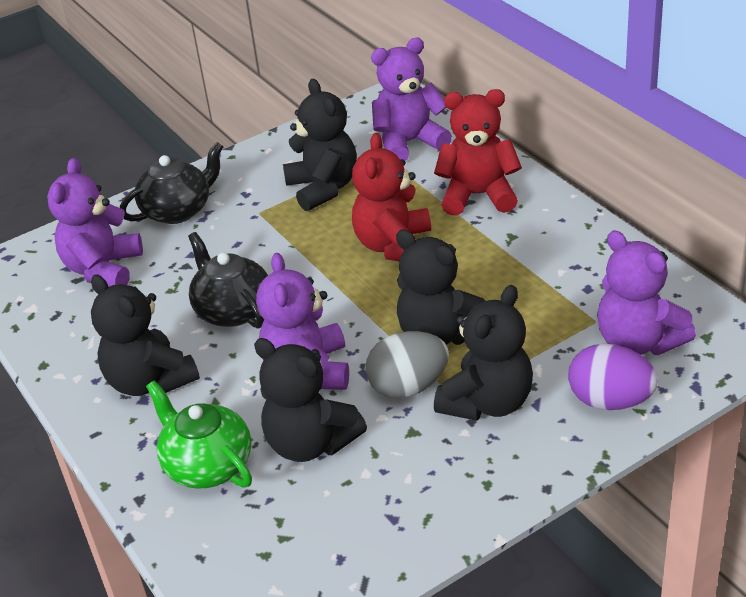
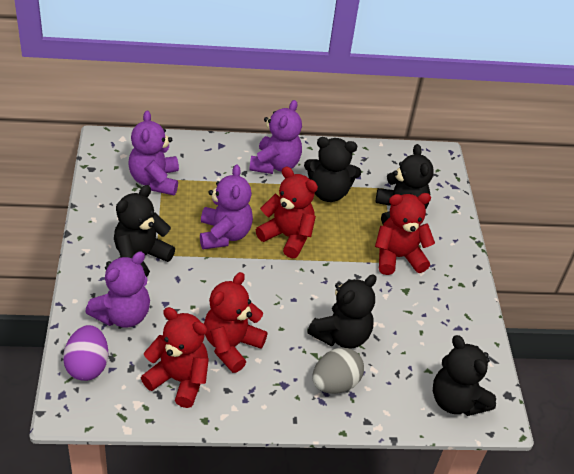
black teapot: [120,142,224,224] [188,232,268,329] = 2 -> none = 0
green teapot: [146,381,252,489] = 1 -> none = 0
red teddy bear: [352,133,431,262] [434,89,522,216] = 2 -> [141,307,209,408] [204,272,267,373] [256,166,318,258] [375,193,435,275] = 4

